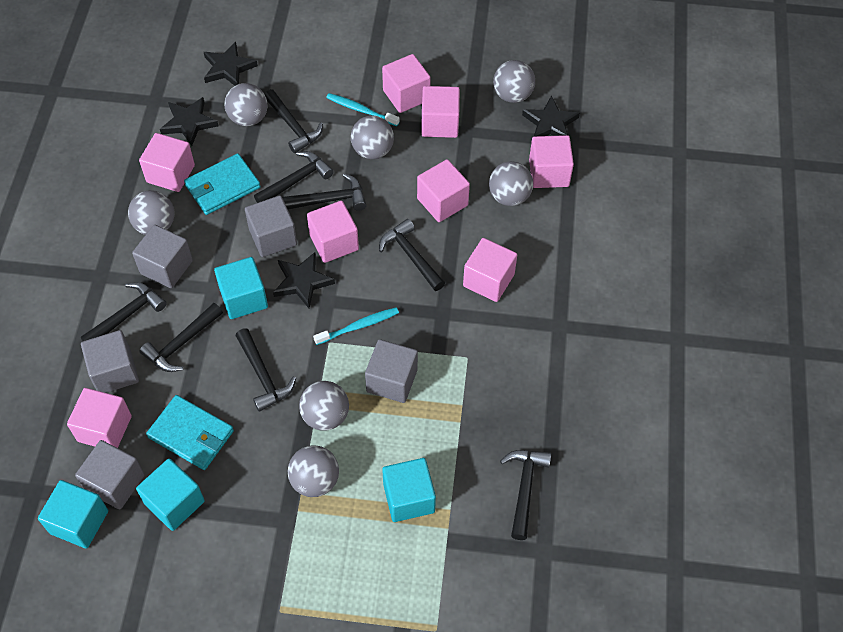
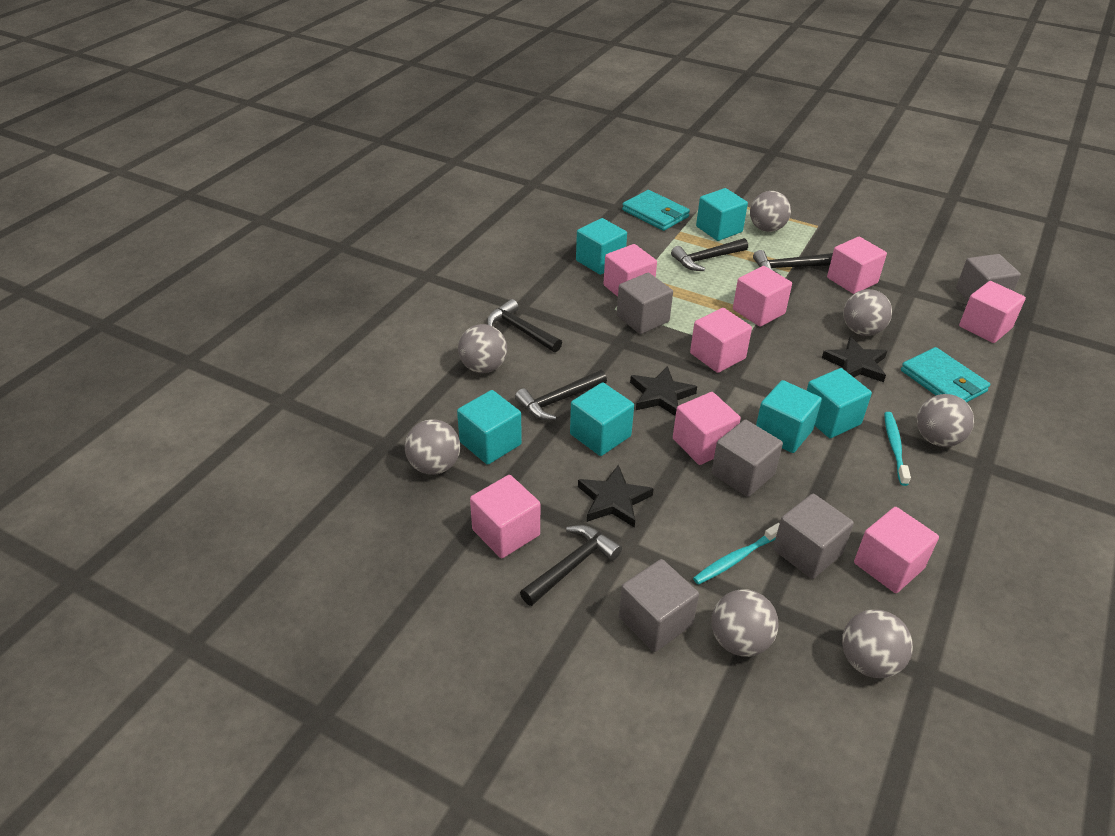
black hammer: [81,282,167,341] [140,303,223,372] [235,328,296,412] [254,151,334,203] [265,89,323,153] [282,173,366,211] [379,219,445,291] [500,450,551,540] = 8 -> [487,299,562,352] [515,370,607,420] [520,525,622,606] [671,238,748,271] [753,250,833,275] = 5
black star: [160,97,218,146] [204,42,258,86] [273,252,335,308] [522,96,580,136] = 4 -> [578,465,654,528] [630,366,697,416] [822,337,887,382] = 3
turquoise cube: [38,480,108,549] [136,459,205,531] [214,257,268,319] [382,458,436,522] = 4 -> [457,390,522,465] [570,382,634,456] [576,218,627,275] [696,188,748,241] [756,380,822,453] [807,368,872,438] = 6

